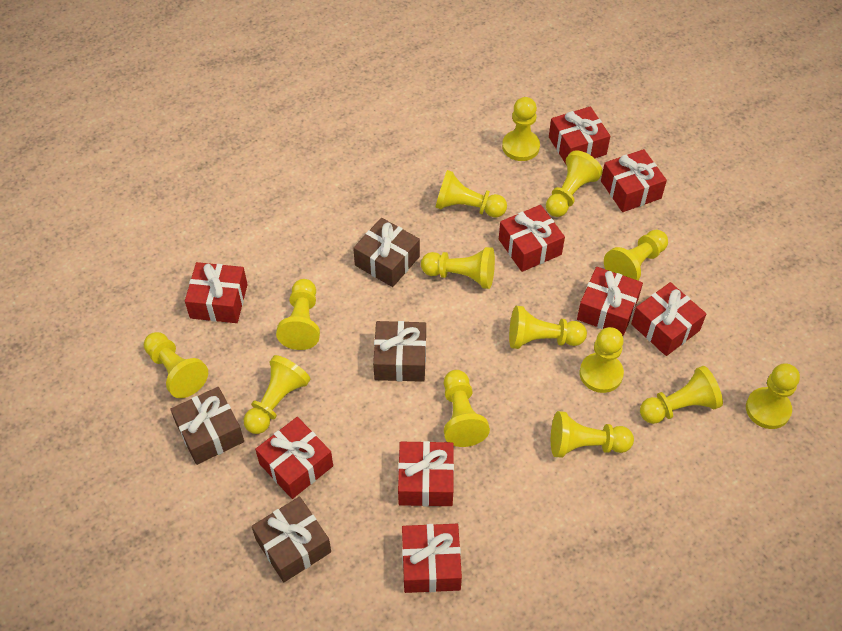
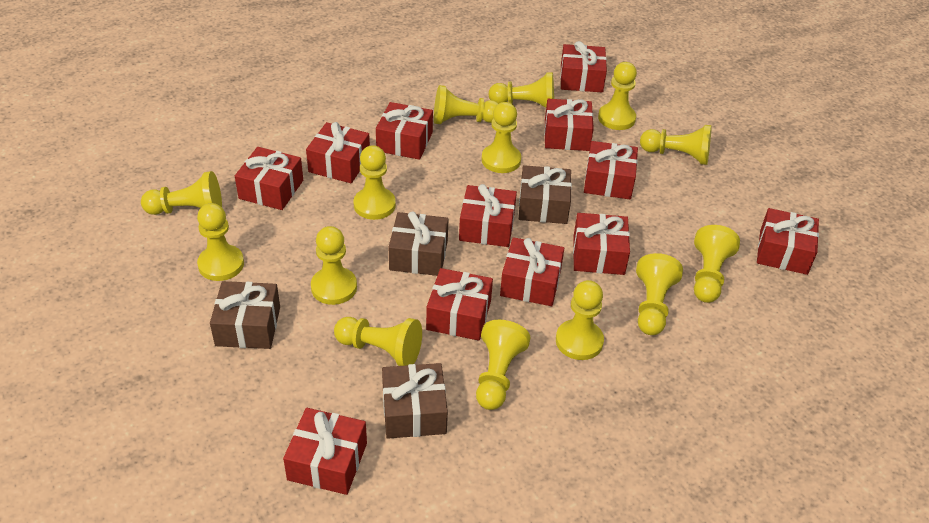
red gift: [185,262,248,323] [255,417,333,499] [398,441,454,506] [402,524,462,593] [499,205,565,272] [549,106,610,166] [577,267,643,336] [601,149,667,212] [631,282,706,356] = 9 -> [235,147,303,210] [283,408,367,495] [306,122,370,183] [376,102,433,160] [426,268,493,341] [459,184,517,247] [500,237,564,306] [544,99,594,151] [560,41,607,92] [573,213,630,275] [584,141,638,199] [757,208,819,275] = 12

